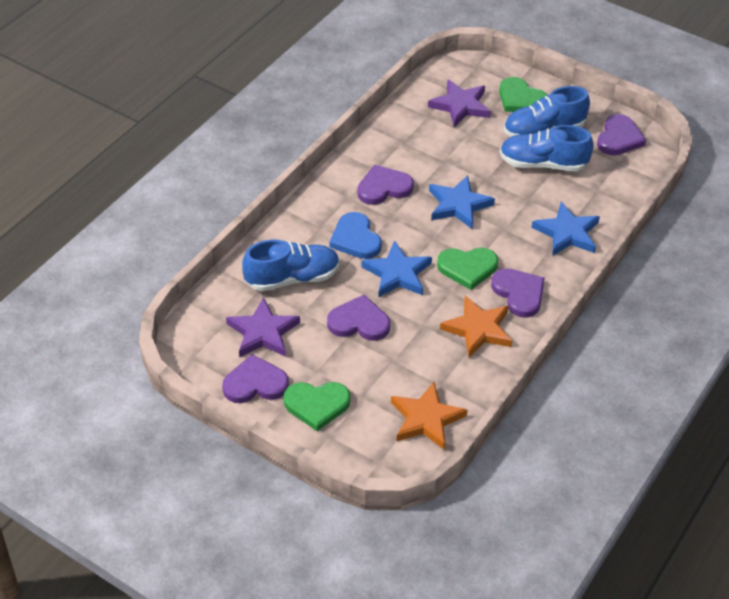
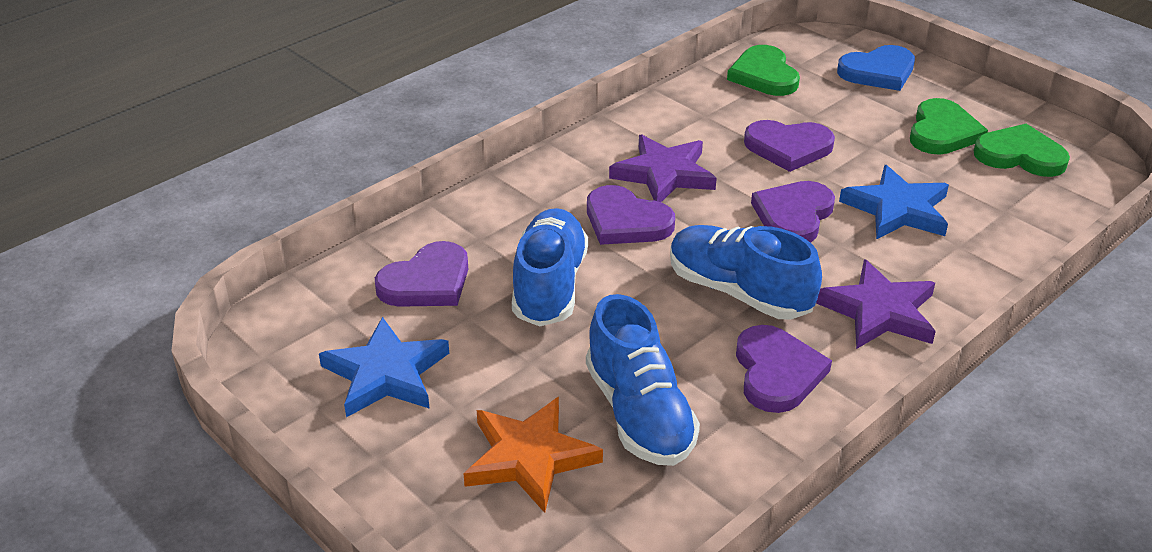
blue star: [361,240,432,298] [429,176,495,229] [531,202,600,256] = 3 -> [319,317,449,417] [839,165,949,240] = 2
orange star: [391,382,468,450] [440,296,512,358] = 2 -> [464,397,603,513] = 1

